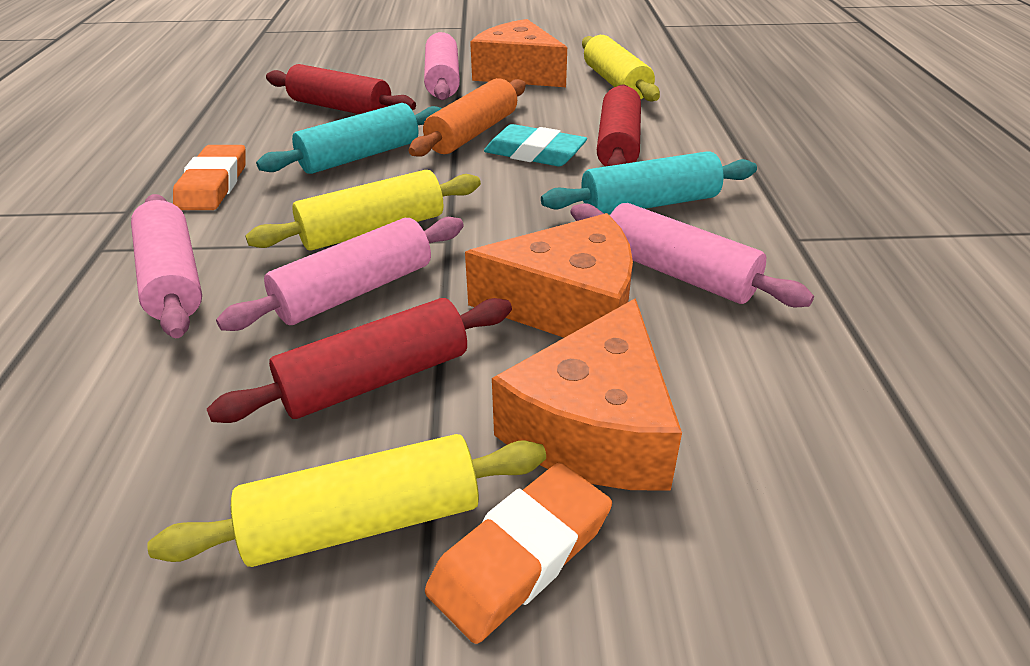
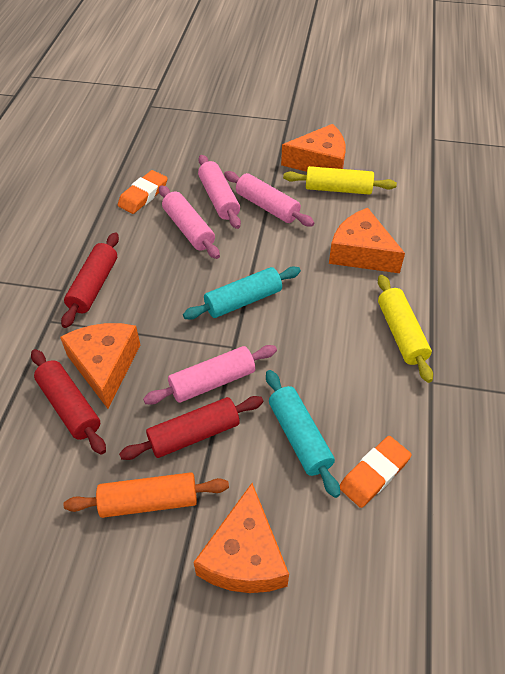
orange cheese: [465,213,633,338] [470,19,567,87] [492,298,682,491] = 3 -> [60,323,140,409] [193,483,289,593] [281,124,346,172] [329,208,405,273] = 4
turquoise eraser: [484,124,587,166] = 1 -> none = 0
yellow rolling pin: [147,434,546,567] [245,170,481,251] [582,35,660,102] = 3 -> [283,166,397,195] [378,275,433,383] = 2

